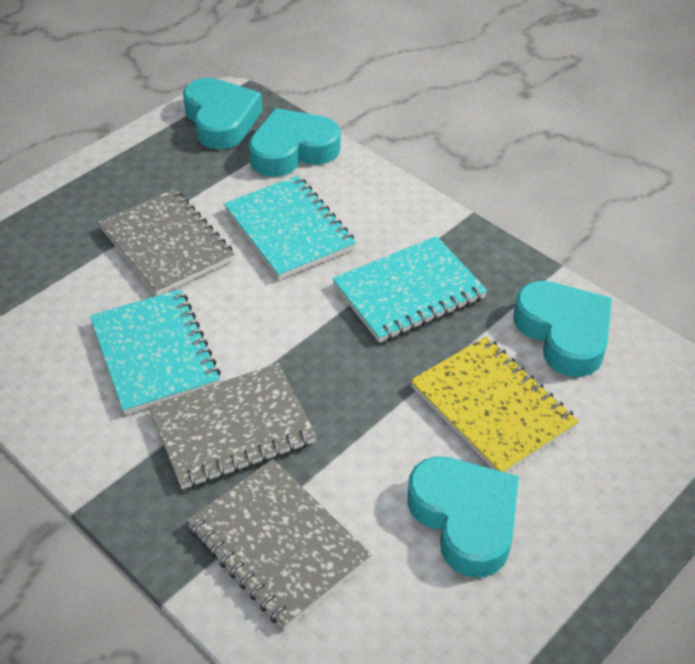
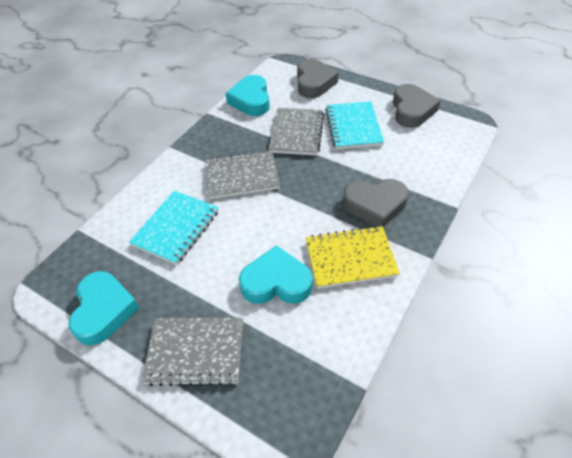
grey heart: none = 0 -> [297,59,339,98] [343,179,408,227] [393,84,441,128] = 3
turquoise heart: [183,78,263,149] [248,108,341,177] [407,456,519,577] [513,281,612,377] = 4 -> [69,271,139,345] [225,75,270,116] [239,245,313,304] = 3
turquoise notebook: [90,289,221,415] [224,176,356,280] [332,236,487,343] = 3 -> [129,191,219,265] [325,101,384,149] = 2

